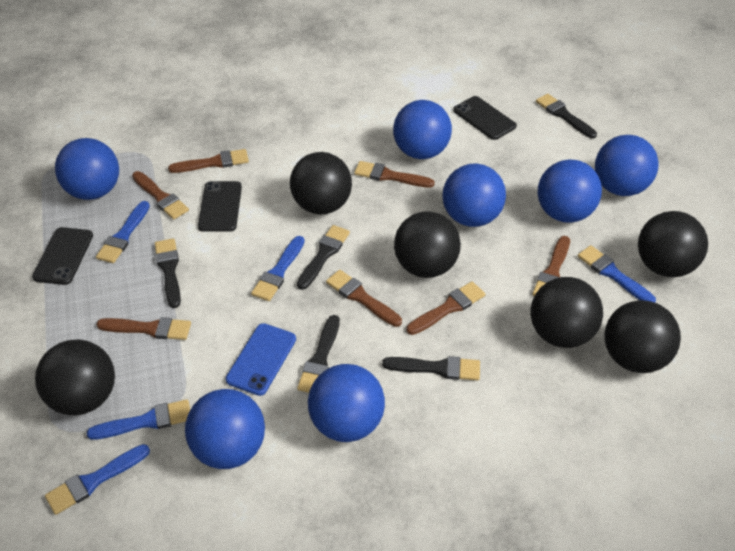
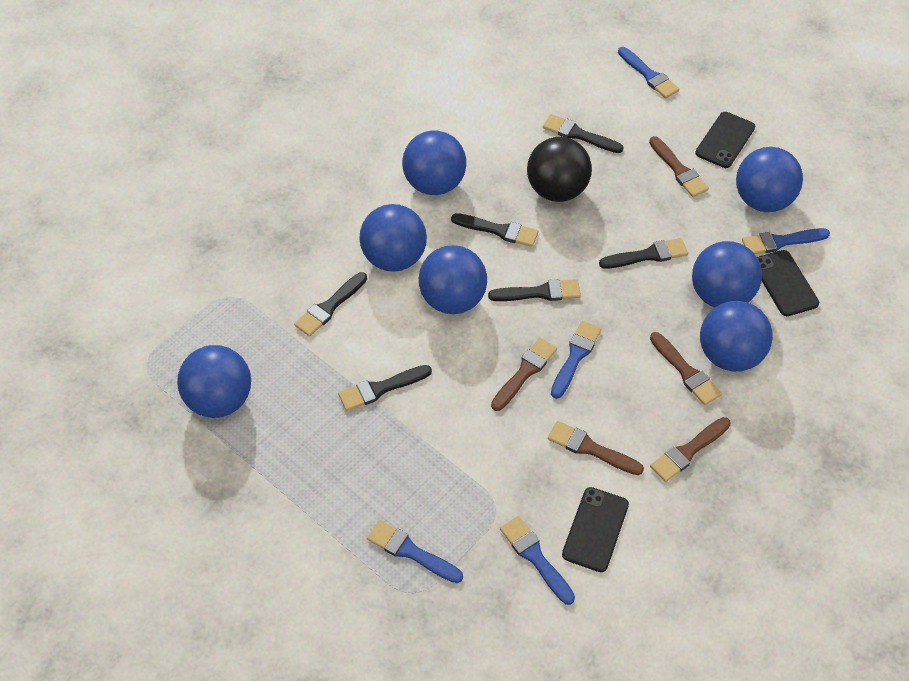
black ball: [35,339,115,415] [290,152,352,214] [394,211,461,278] [531,277,603,348] [605,300,681,373] [638,211,708,277] = 6 -> [527,137,592,202] = 1
black brush: [155,238,181,308] [297,225,350,290] [297,315,340,393] [382,356,480,381] [536,94,597,138] = 5 -> [294,272,367,336] [338,365,432,411] [451,213,538,247] [488,279,581,301] [543,114,624,153] [599,238,688,269] = 6
blue phone: [226,323,296,396] = 1 -> none = 0
brown brush: [96,317,191,340] [132,171,189,220] [168,149,249,173] [326,270,402,327] [354,161,435,188] [406,281,485,335] [532,236,570,296] = 7 -> [491,338,557,411] [548,421,644,475] [649,136,709,197] [650,332,722,405] [650,417,731,482] = 5

